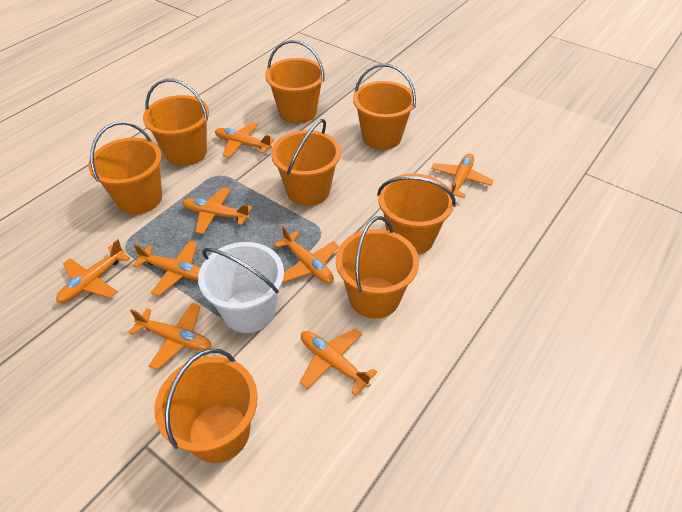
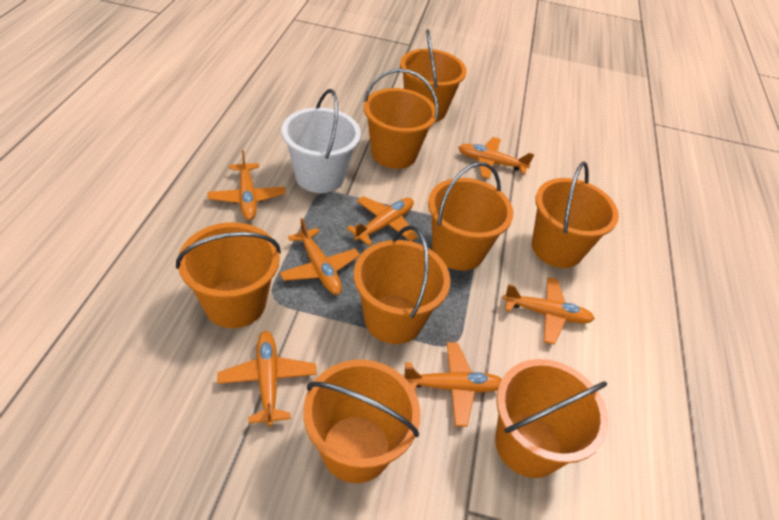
orange plane: [56,239,130,303] [129,303,212,370] [132,241,200,296] [182,187,252,234] [215,122,275,158] [274,226,339,284] [300,329,377,396] [431,153,493,198] = 8 -> [208,150,286,220] [217,331,317,426] [280,218,360,295] [346,196,418,246] [404,342,502,427] [458,137,534,179] [503,277,595,345] = 7

